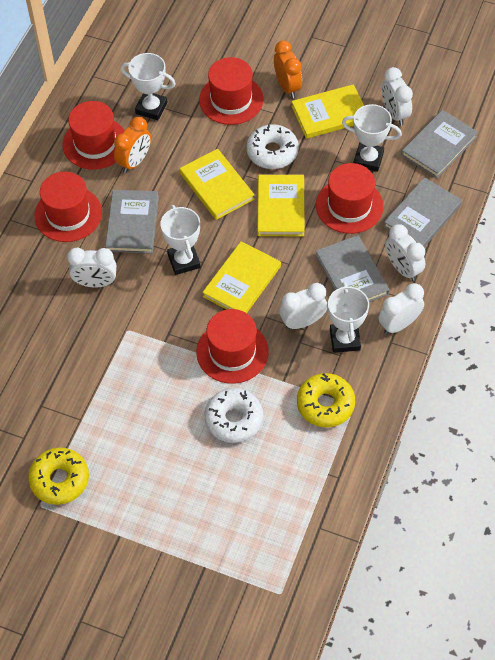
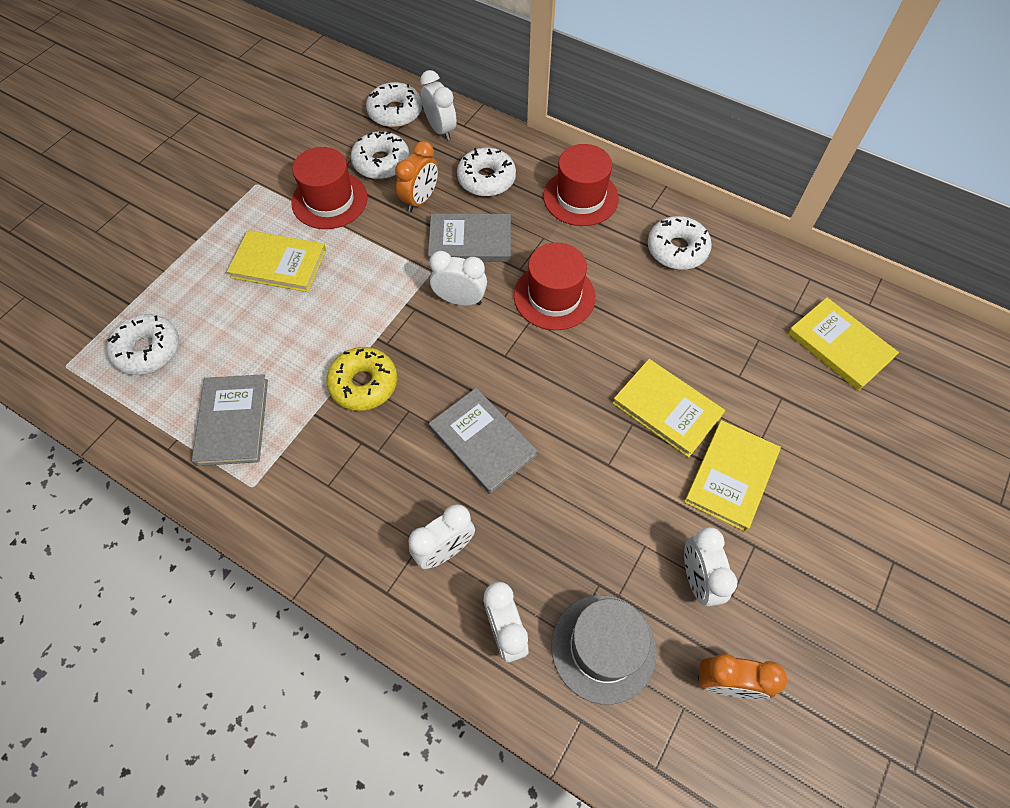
grey book: [105,190,159,254] [315,235,390,302] [383,177,462,247] [401,110,478,178] = 4 -> [192,374,268,466] [428,214,511,262] [429,388,537,494] = 3
grey hat: none = 0 -> [551,595,657,705] = 1
red hat: [34,171,102,242] [62,101,125,169] [196,309,268,384] [199,57,263,125] [316,163,384,234] = 5 -> [291,147,368,229] [514,243,596,330] [543,144,619,226] = 3
white donut: [204,388,263,443] [246,124,299,169] = 2 -> [107,314,179,375] [351,131,410,179] [366,82,422,128] [457,148,516,197] [648,216,712,270] = 5
white trophy: [121,53,175,120] [160,205,201,275] [328,282,369,353] [342,104,402,172] = 4 -> none = 0
yellow donut: [28,447,89,505] [297,373,355,427] = 2 -> [326,347,397,411] = 1

